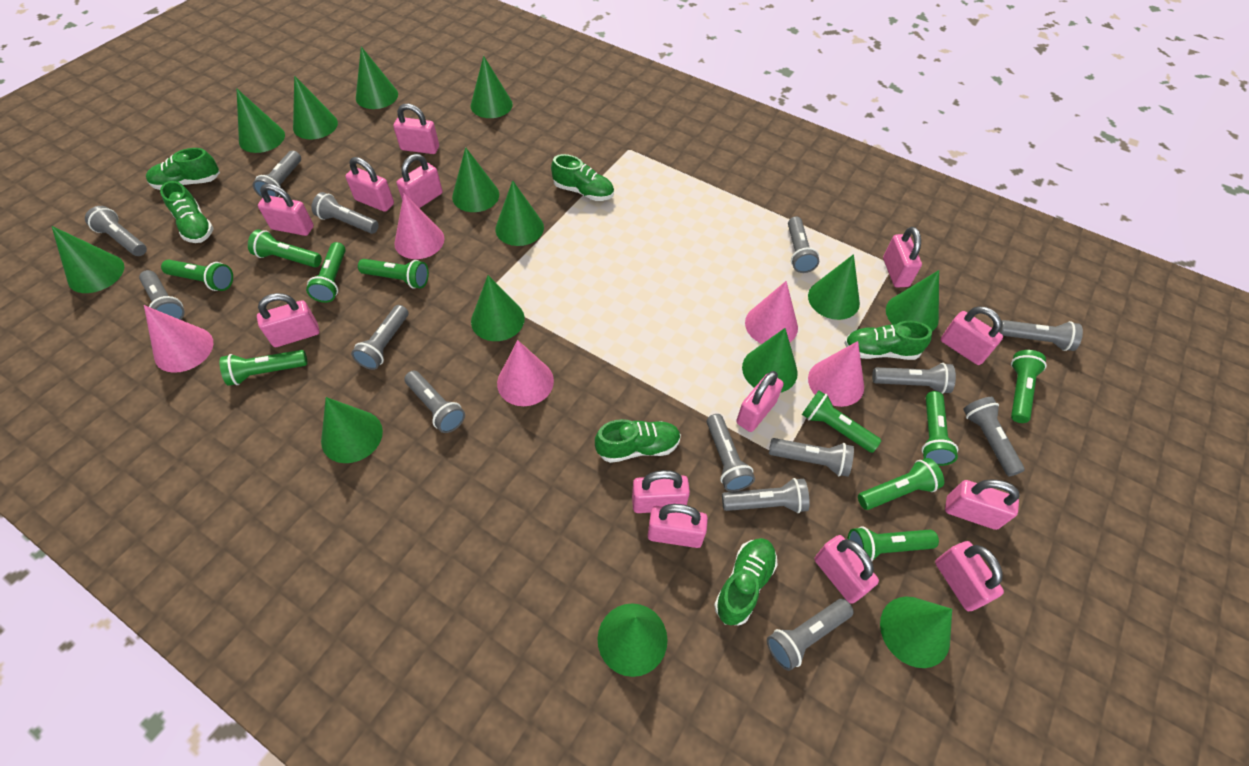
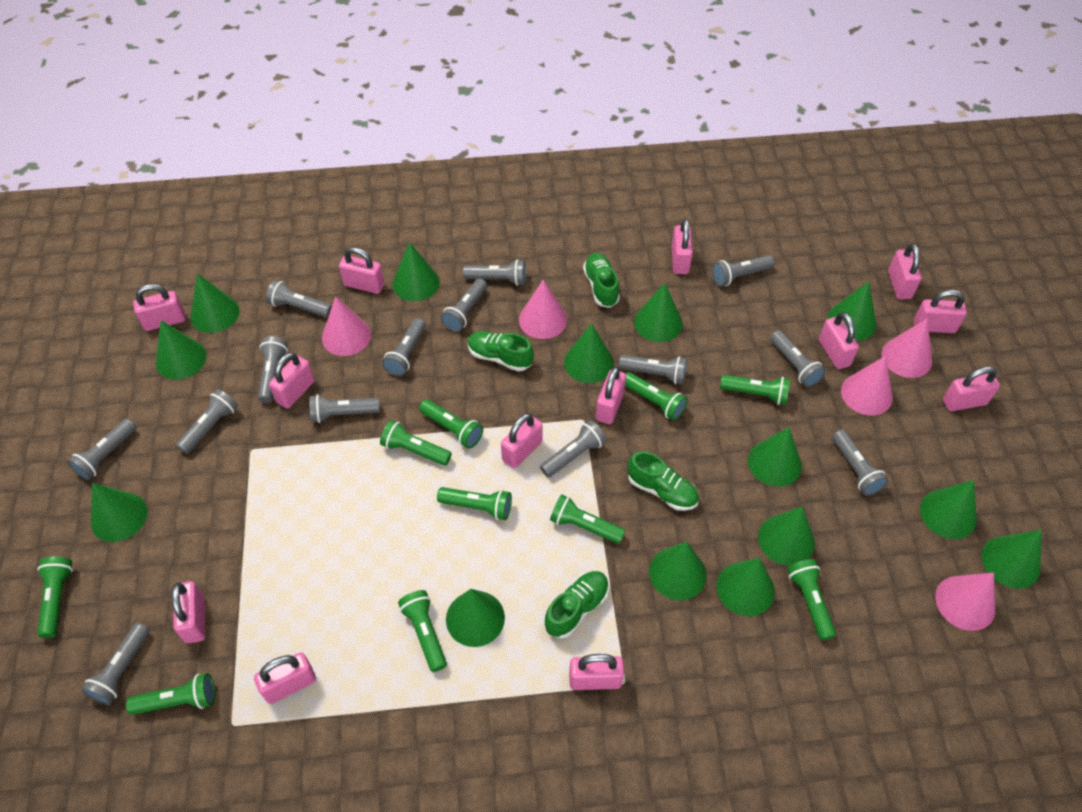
green shoe: [146,148,220,190] [160,181,214,243] [551,154,614,201] [595,419,681,463] [714,538,778,625] [844,321,932,360] = 6 -> [467,331,534,371] [544,571,609,639] [583,253,620,308] [628,451,699,511] = 4

